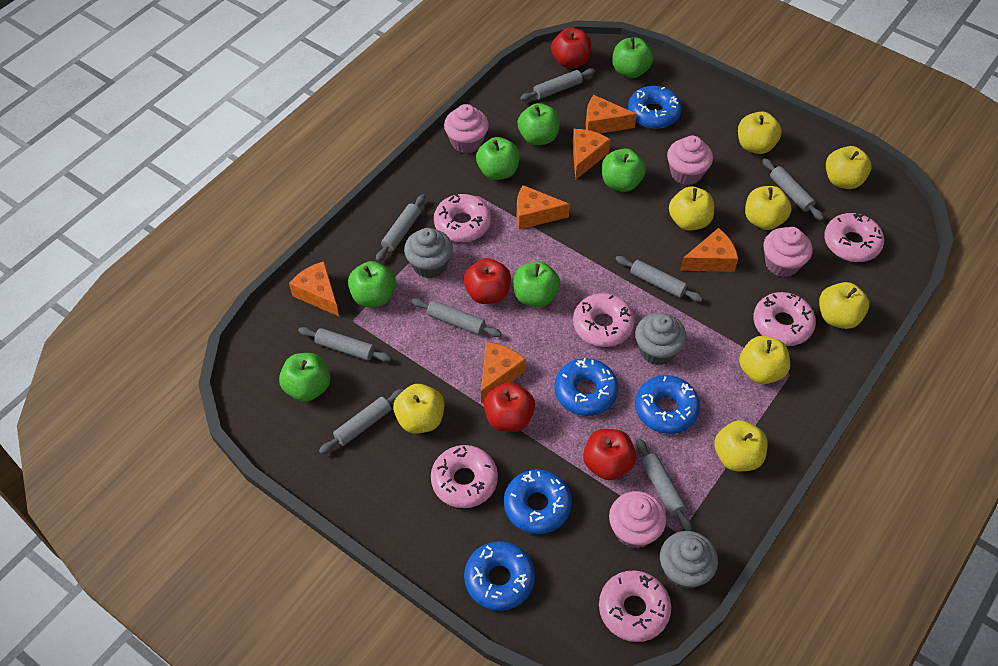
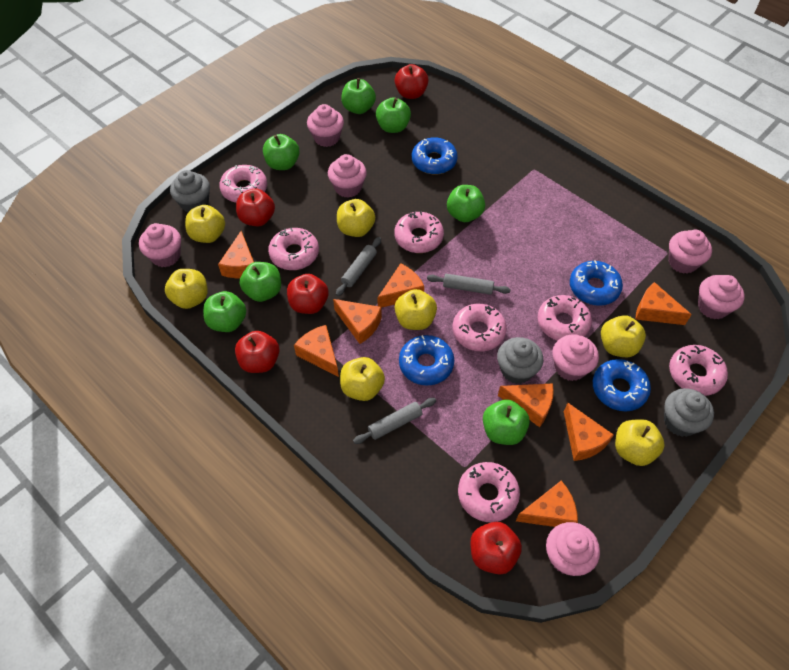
blue donut: [464,541,535,611] [504,469,572,534] [554,358,618,416] [628,86,682,129] [635,375,700,434] = 5 -> [399,335,454,386] [412,137,458,174] [570,260,623,306] [593,359,651,412] = 4
grey rolling pin: [298,327,391,362] [319,389,403,454] [376,194,426,262] [411,298,502,337] [520,68,595,101] [616,256,703,302] [636,438,692,531] [762,158,824,220] = 8 -> [336,237,381,296] [353,398,436,444] [427,274,511,295] = 3
orange cheese: [289,261,339,316] [481,342,526,404] [517,185,570,229] [573,129,611,180] [586,95,637,134] [680,228,738,272] = 6 -> [218,231,254,278] [294,325,339,377] [333,299,382,344] [377,263,424,308] [498,383,554,428] [516,481,578,527] [564,403,614,461] [636,282,692,325] = 8
pink cupcake: [444,104,489,154] [609,491,666,548] [667,136,713,185] [763,227,813,277] = 4 -> [139,223,181,267] [307,104,344,147] [328,154,367,198] [546,522,600,576] [552,334,599,381] [668,230,712,274] [698,275,745,319] = 7
pink donut: [431,445,498,508] [434,194,491,242] [573,293,634,347] [599,570,671,642] [753,292,816,346] [824,213,884,262] = 6 -> [219,165,267,203] [268,228,319,270] [394,211,444,253] [453,304,507,352] [458,462,520,522] [537,295,592,341] [669,345,728,396] = 7
red apple: [464,258,511,304] [484,382,535,432] [551,28,591,68] [583,429,636,480] = 4 -> [235,331,280,373] [236,189,275,226] [287,274,329,314] [395,64,429,99] [470,522,522,574] = 5
yellow apple: [393,384,445,433] [669,187,714,231] [714,420,768,471] [738,112,782,154] [739,336,790,384] [745,186,791,230] [819,282,869,329] [826,146,872,189] = 8 -> [165,269,207,309] [185,205,225,243] [337,199,375,237] [340,357,385,401] [395,289,437,330] [601,315,646,357] [615,419,665,466] = 7

